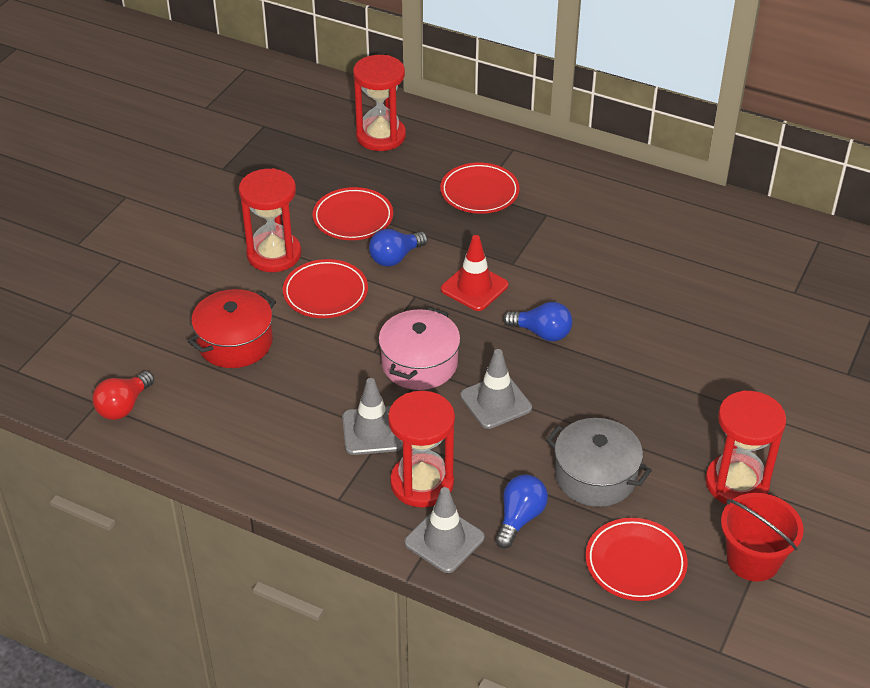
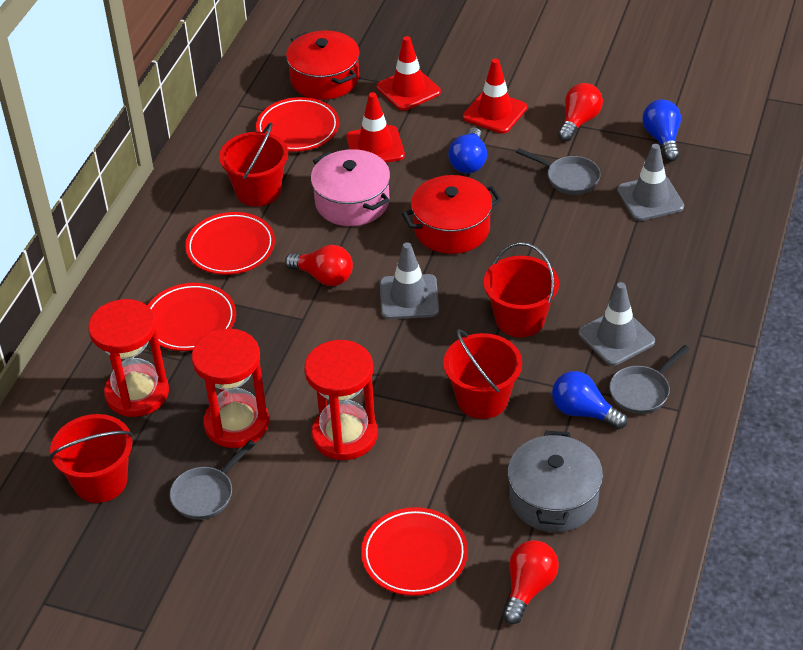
grey pan: none = 0 -> [170,440,255,520] [516,148,601,195] [609,345,690,414] = 3
red bucket: [721,493,804,582] = 1 -> [50,414,133,503] [219,122,288,207] [443,329,522,419] [484,242,559,337] = 4
red hourglass: [239,168,301,272] [353,55,406,151] [388,391,455,508] [705,390,786,504] = 4 -> [88,299,169,417] [192,328,269,448] [304,340,378,460] = 3
red light bulb: [92,371,154,420] = 1 -> [285,245,353,286] [503,540,559,624] [558,83,603,142] = 3
red pot: [188,289,276,368] = 1 -> [286,31,360,100] [402,175,502,254] = 2
red traffic cone: [441,235,508,311] = 1 -> [346,92,405,163] [377,36,441,111] [463,58,527,134] = 3

